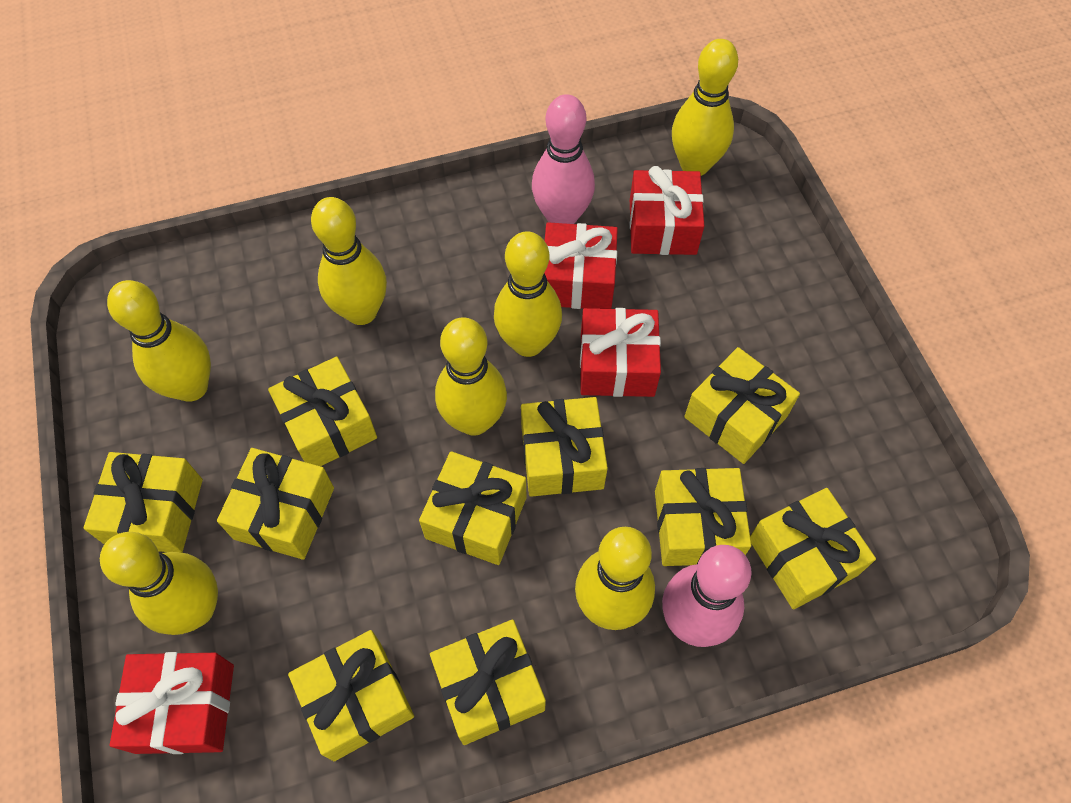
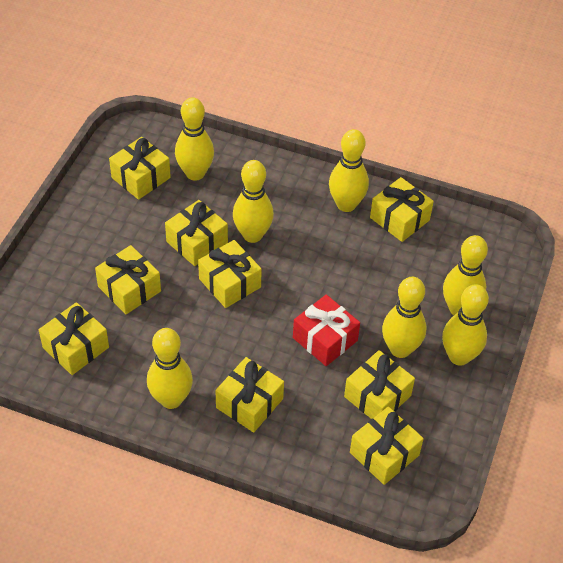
pink bowling pin: [532,94,595,224] [662,545,752,647] = 2 -> none = 0
red gift: [110,652,234,754] [544,222,618,309] [580,308,661,397] [629,166,704,255] = 4 -> [293,295,360,366] = 1
yellow gift: [84,452,203,553] [217,448,334,560] [268,357,377,466] [288,630,414,761] [419,451,526,565] [430,620,546,745] [521,397,608,497] [655,468,751,566] [684,347,800,464] [750,488,876,609] = 10 -> [39,302,109,375] [95,245,161,314] [109,137,171,200] [165,200,228,266] [198,240,262,308] [215,357,284,433] [344,350,415,419] [350,407,424,485] [370,177,434,242] = 9

